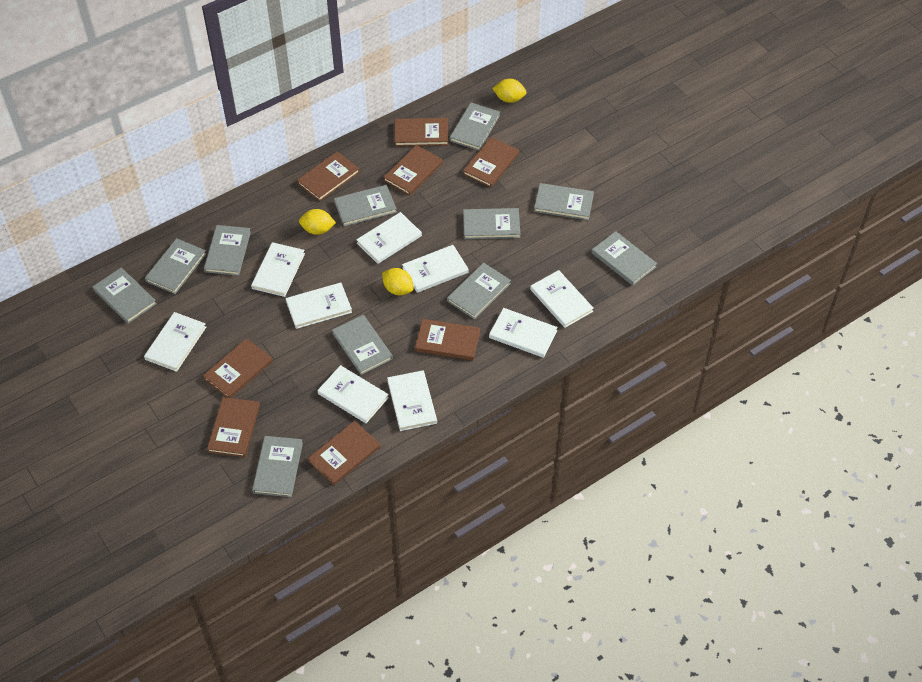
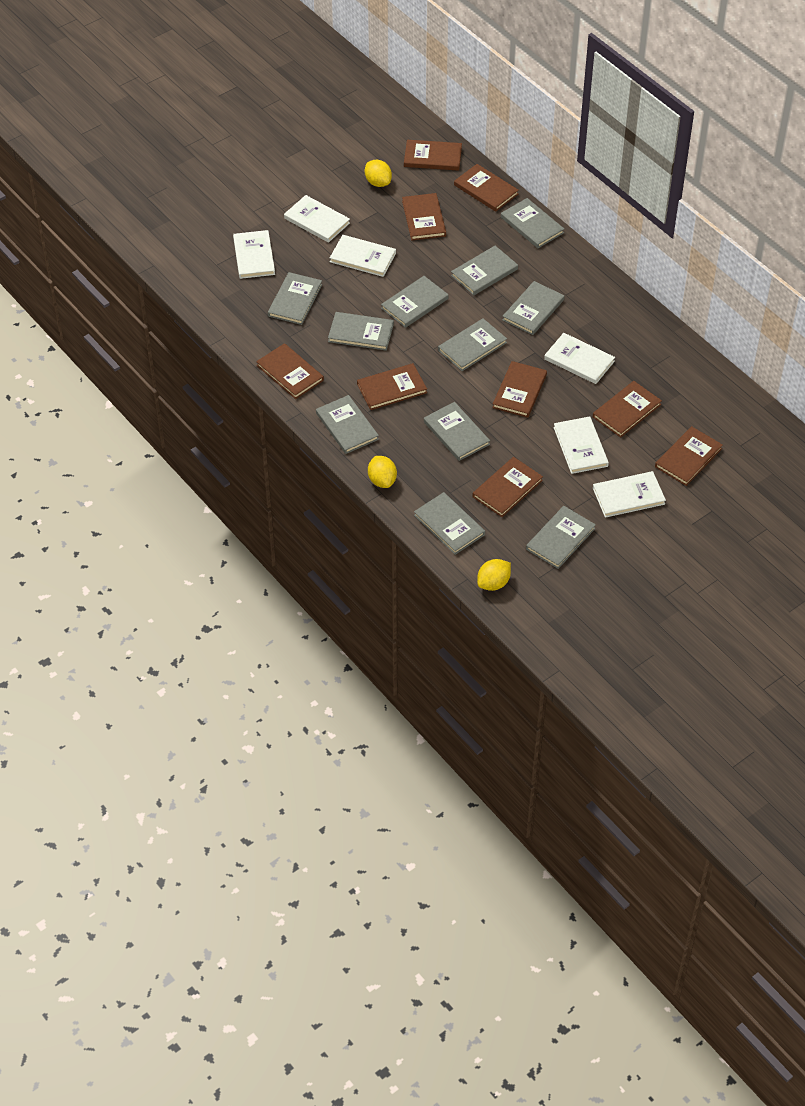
brown book: [203,338,272,398] [207,397,260,457] [297,152,360,201] [308,421,380,485] [383,145,443,196] [395,118,448,146] [415,319,480,360] [463,137,519,188] = 8 -> [256,343,324,399] [357,363,427,410] [402,193,446,240] [404,140,462,171] [454,164,519,212] [473,457,543,517] [492,361,547,418] [593,381,662,438] [655,426,723,486] = 9
white book: [144,312,206,372] [251,242,305,297] [286,283,352,329] [317,365,389,423] [356,212,422,264] [387,370,437,431] [402,245,469,293] [489,308,558,358] [530,270,594,328] = 9 -> [233,230,275,279] [284,195,350,243] [330,235,396,277] [544,333,615,384] [553,416,609,474] [593,471,666,518] = 6

